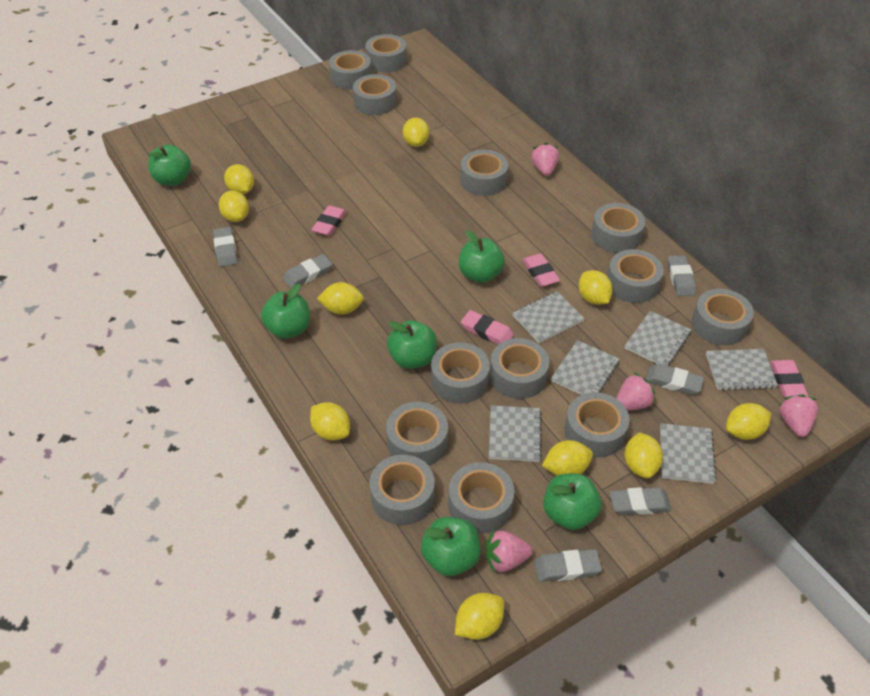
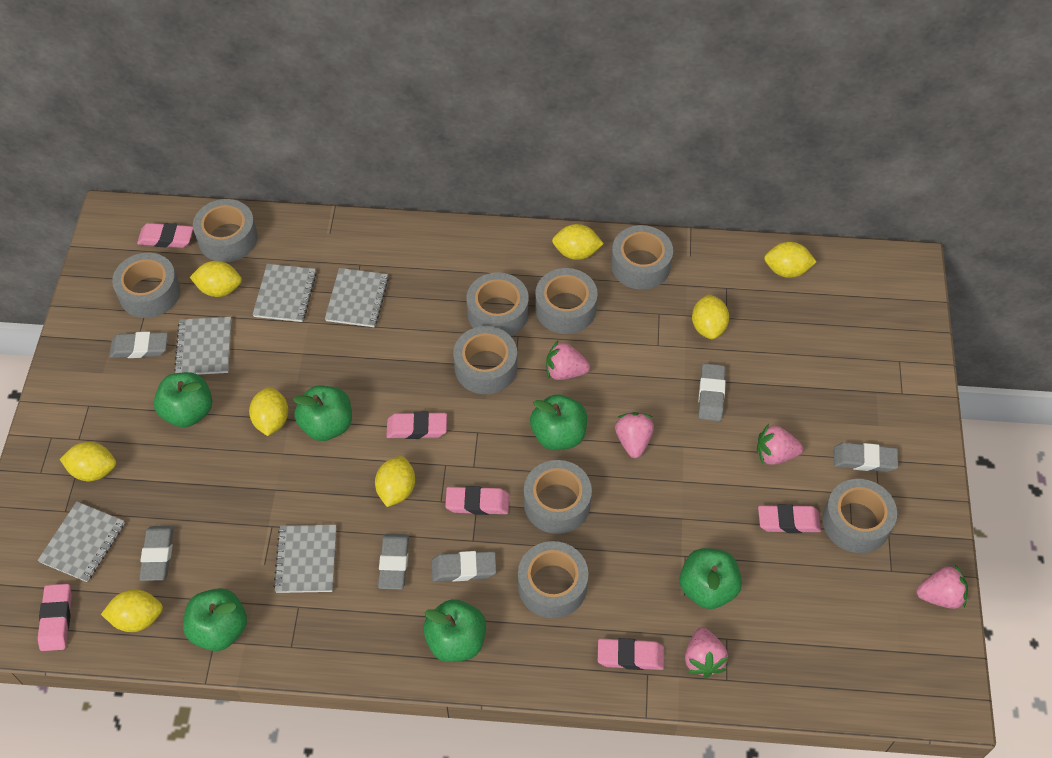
grey notebook: [489,405,542,462] [513,291,585,343] [551,340,619,395] [625,311,691,366] [660,423,717,484] [706,349,778,391] = 6 -> [37,502,125,582] [174,317,231,375] [252,264,317,322] [273,525,337,593] [325,268,389,327] = 5
grey tape: [329,50,372,90] [353,74,397,115] [365,34,407,72] [369,455,435,525] [386,402,448,466] [431,342,490,404] [448,462,514,533] [460,150,508,196] [490,338,549,399] [565,392,630,458] [591,203,645,253] [607,249,664,303] [692,289,754,345] = 13 -> [112,253,180,318] [193,199,258,262] [453,326,517,394] [466,273,529,336] [518,541,588,618] [524,460,592,534] [535,268,598,334] [611,225,673,289] [822,479,897,553] = 9
pink eraser: [311,205,347,236] [461,310,514,345] [522,254,560,287] [770,360,808,398] = 4 -> [38,584,72,651] [137,223,193,248] [386,412,447,439] [445,486,509,515] [598,638,664,670] [758,504,822,533] = 6
pink strawberry: [486,530,533,573] [532,143,559,176] [616,373,655,411] [778,395,818,437] = 4 -> [546,341,590,380] [615,412,654,458] [685,627,728,678] [757,424,803,465] [917,565,968,609] = 5
yellow lemon: [219,191,249,222] [224,164,254,195] [310,402,350,441] [317,282,364,315] [403,118,429,147] [455,593,504,640] [542,440,593,476] [578,270,613,305] [624,432,663,479] [726,403,771,440] = 10 -> [60,442,116,481] [101,589,163,632] [190,261,242,297] [249,387,289,436] [375,456,415,507] [552,224,604,260] [692,294,729,339] [764,242,817,278] = 8

